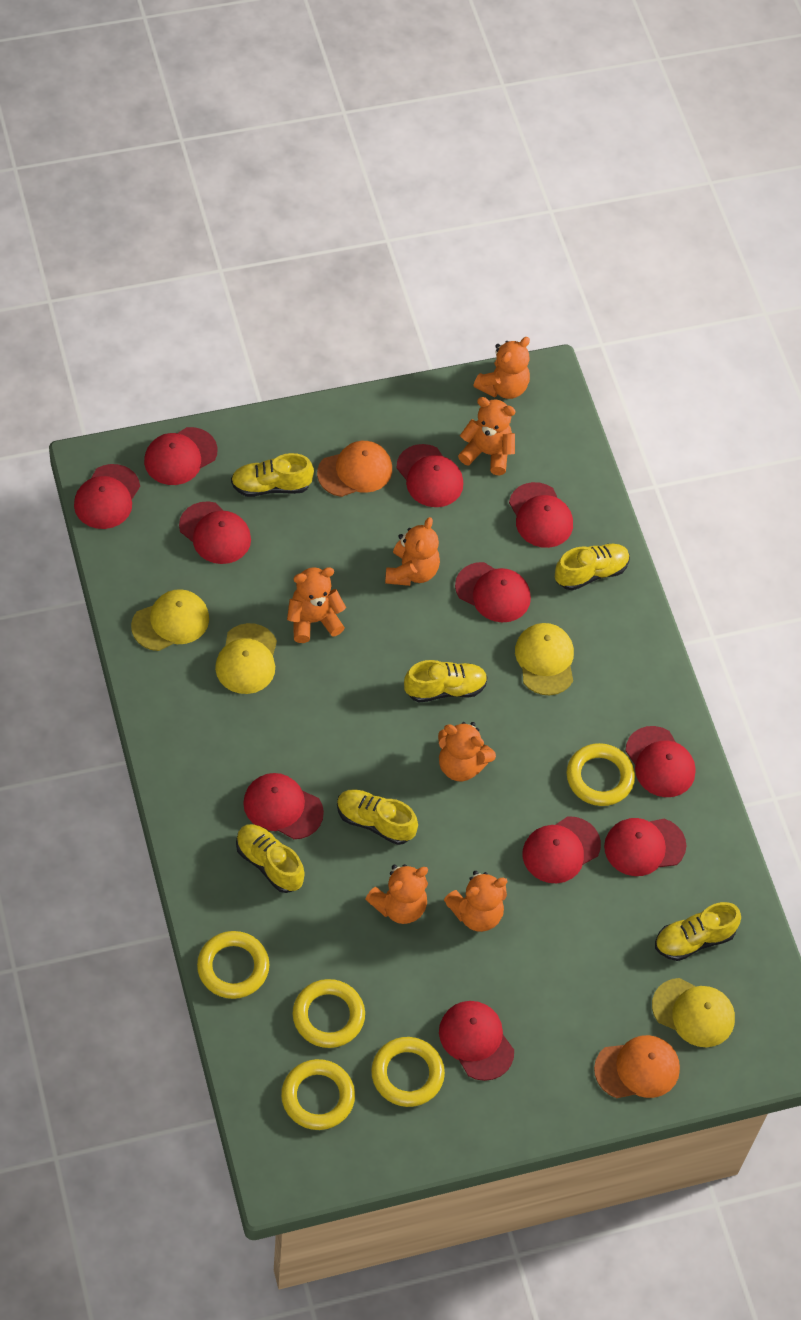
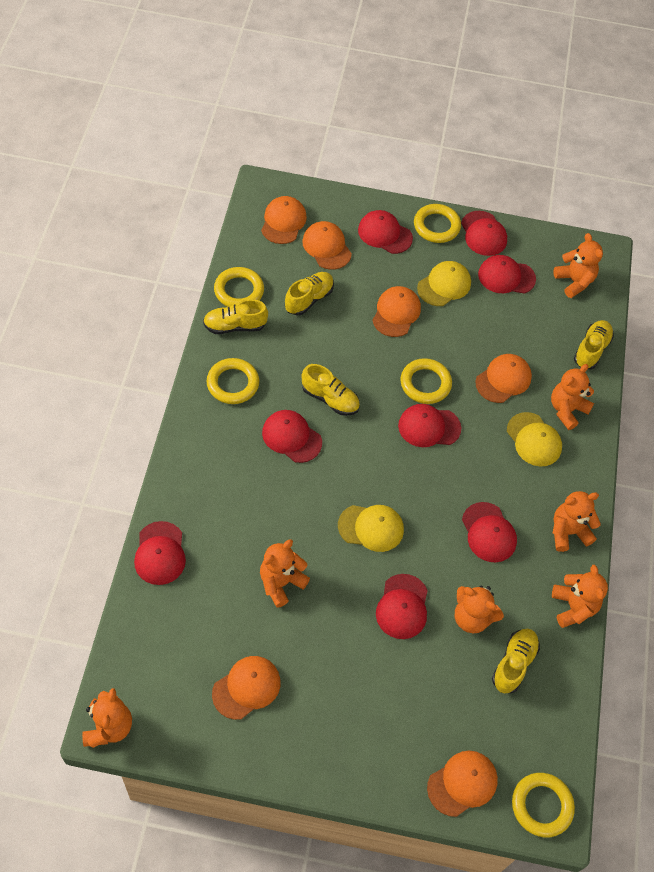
orange cap: [317,441,392,497] [594,1035,680,1098] = 2 -> [212,656,281,720] [261,196,307,244] [302,221,352,270] [372,286,421,337] [427,751,498,817] [475,354,532,403] = 6
red cap: [74,464,140,529] [144,427,218,485] [179,501,251,564] [243,773,324,839] [397,444,463,507] [439,1001,514,1081] [455,562,531,622] [509,482,573,548] [523,816,601,883] [604,818,686,876] [626,726,695,797] = 11 -> [134,521,186,585] [262,410,322,463] [358,210,413,254] [376,574,428,639] [398,404,461,447] [461,211,507,256] [462,502,517,562] [478,255,536,294] = 8
yellow cap: [131,589,209,651] [215,623,277,694] [515,623,574,695] [652,978,735,1047] = 4 -> [338,505,404,552] [417,261,471,306] [507,412,562,467] = 3
yellow shoe: [231,453,314,497] [236,824,305,893] [337,789,418,845] [404,660,488,702] [555,544,630,591] [655,902,741,961] = 6 -> [203,299,268,334] [285,272,334,316] [302,364,360,416] [492,629,540,693] [574,320,614,369] = 5

